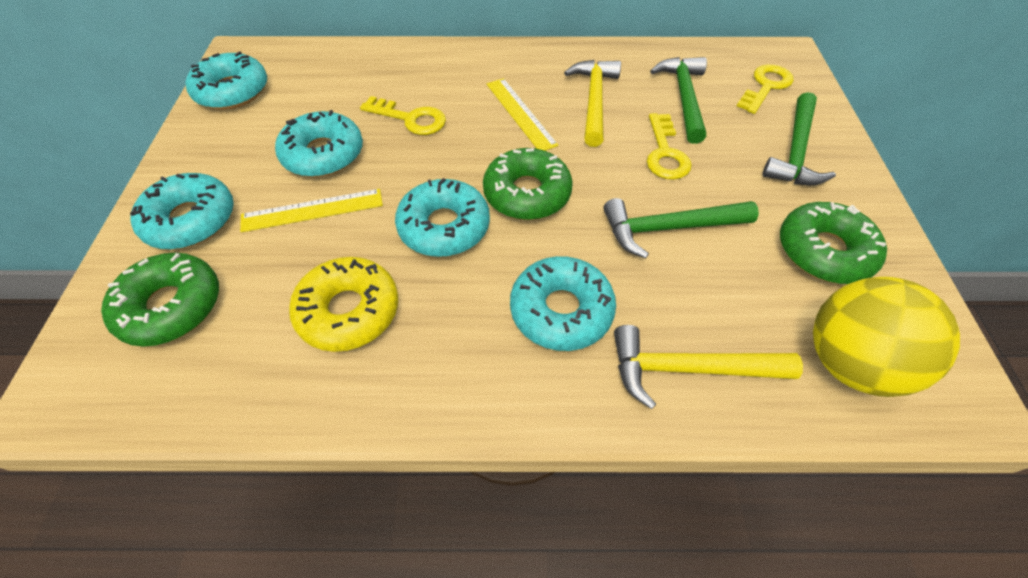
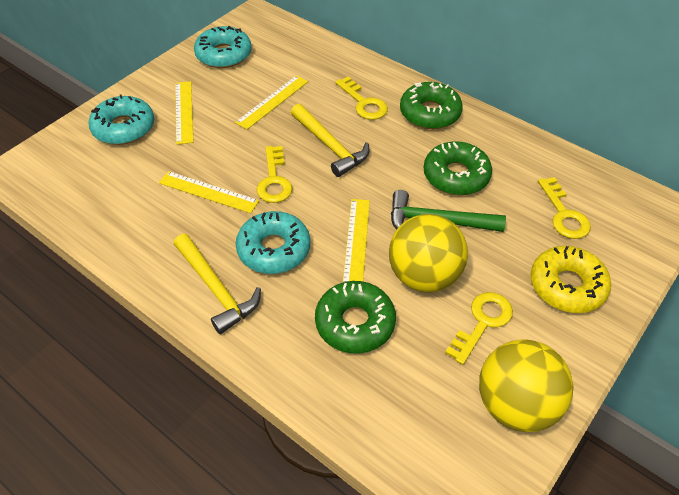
green hammer: [603,198,759,258] [650,57,707,144] [762,92,836,185] = 3 -> [391,190,506,232] = 1
turquoise donut: [130,173,234,249] [185,51,267,109] [275,110,363,177] [395,178,490,257] [510,256,616,351] = 5 -> [88,94,154,145] [194,26,252,68] [235,211,310,274] = 3
yellow ball: [813,277,960,397] = 1 -> [389,214,468,292] [479,339,573,432] = 2
yellow key: [360,96,446,135] [647,113,692,180] [737,65,793,114] = 3 -> [257,146,293,203] [336,76,388,120] [445,292,513,365] [538,177,591,239] = 4
yellow ruler: [240,189,383,232] [487,78,559,151] = 2 -> [159,171,259,213] [175,81,193,145] [235,75,308,129] [343,199,370,282] = 4

